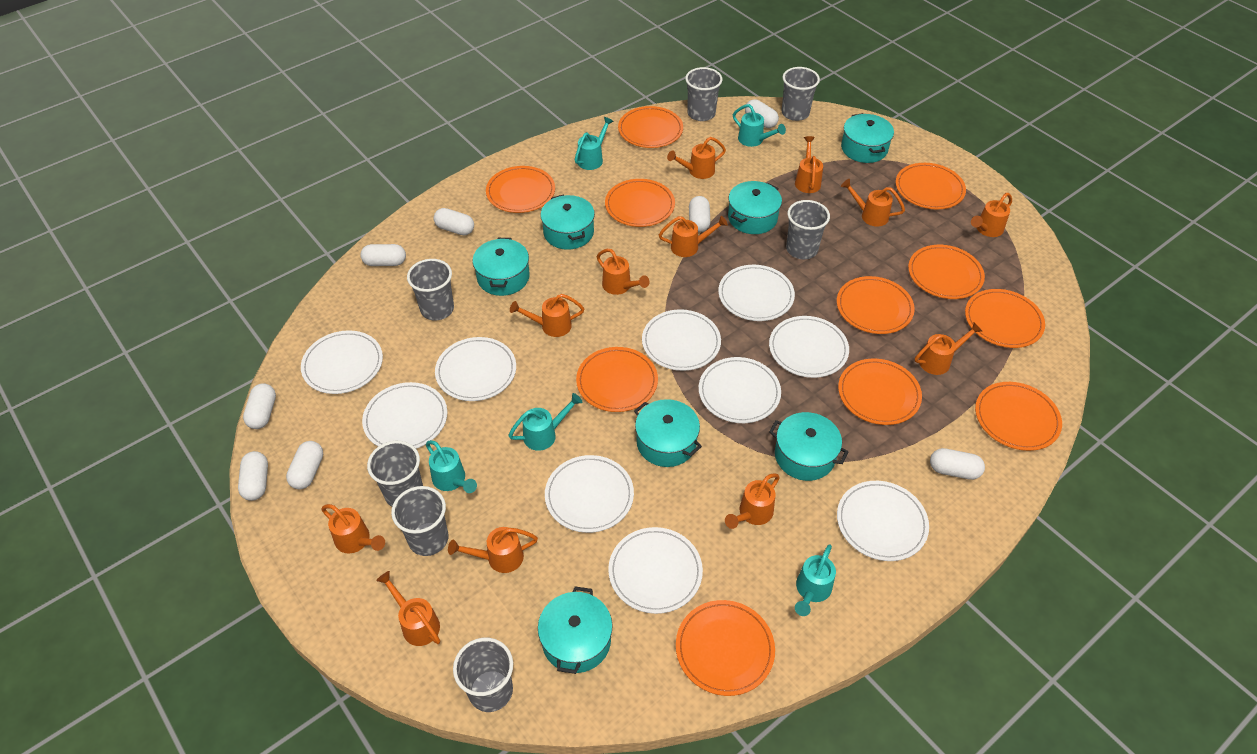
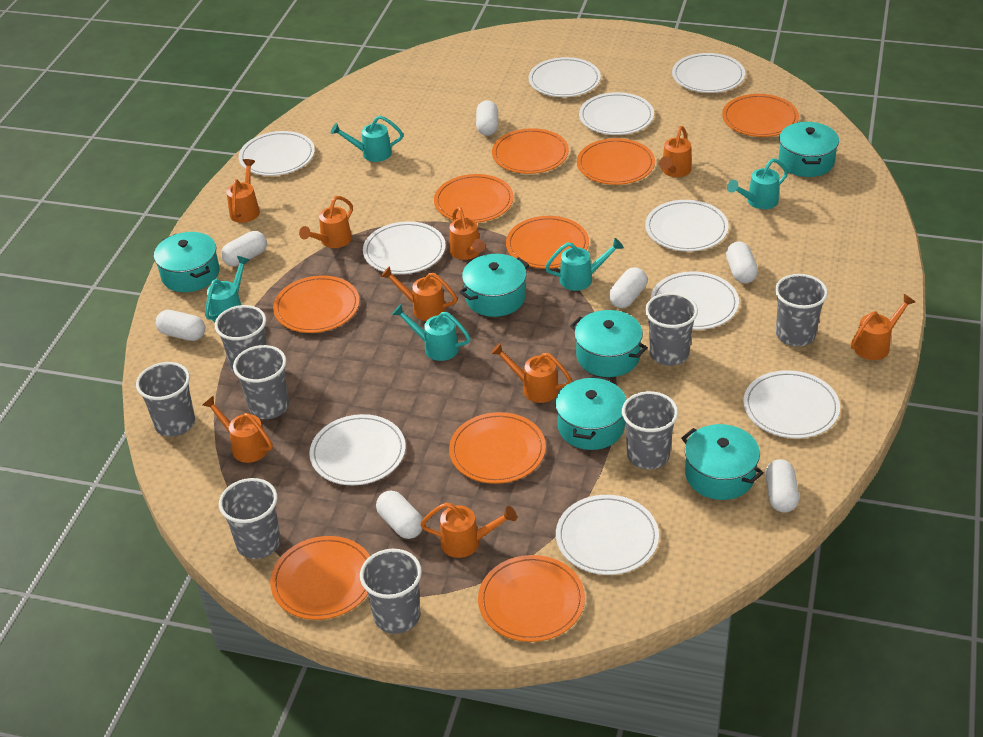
grey cup: [367,441,423,507] [391,486,449,556] [407,259,454,321] [453,638,513,712] [685,67,722,121] [782,67,820,121] [786,200,830,259] = 7 -> [136,362,195,437] [215,305,267,375] [219,478,281,559] [233,345,289,419] [360,549,422,634] [622,391,678,469] [645,293,698,366] [775,274,828,346] = 8
orange plate: [486,166,555,213] [576,347,658,412] [605,179,675,227] [618,106,683,148] [676,600,775,696] [837,276,915,334] [838,359,922,425] [896,163,966,209] [908,245,985,299] [965,289,1045,348] [975,382,1062,451] = 11 -> [270,536,370,620] [273,275,359,333] [434,174,514,223] [449,412,546,484] [478,555,585,642] [492,128,569,174] [506,216,589,269] [577,138,655,185] [722,94,799,137] = 9
orange watering can: [321,504,385,553] [376,571,440,646] [448,527,538,573] [510,294,584,337] [597,249,649,295] [659,216,728,257] [667,137,726,179] [725,473,780,529] [795,136,823,193] [841,179,905,227] [915,322,982,375] [971,193,1012,237] = 12 -> [203,395,273,463] [226,159,260,223] [299,196,353,248] [381,266,457,321] [420,503,517,558] [450,206,485,260] [491,343,572,403] [659,126,692,177] [851,294,915,360] = 9
turquoise pot: [473,238,530,296] [538,586,613,674] [541,195,595,250] [634,399,702,467] [728,181,782,234] [769,412,848,481] [841,113,894,163] = 7 -> [154,232,220,292] [459,254,529,317] [555,376,627,450] [570,310,648,377] [681,424,764,500] [779,122,839,177] = 6
white capsule: [238,451,268,501] [243,383,276,429] [286,441,323,489] [360,244,406,266] [433,208,474,236] [689,196,711,232] [745,99,779,128] [930,448,985,480] = 8 -> [156,310,205,341] [221,231,267,266] [376,490,423,539] [476,100,498,136] [609,267,647,308] [726,242,758,283] [765,459,799,513] = 7

